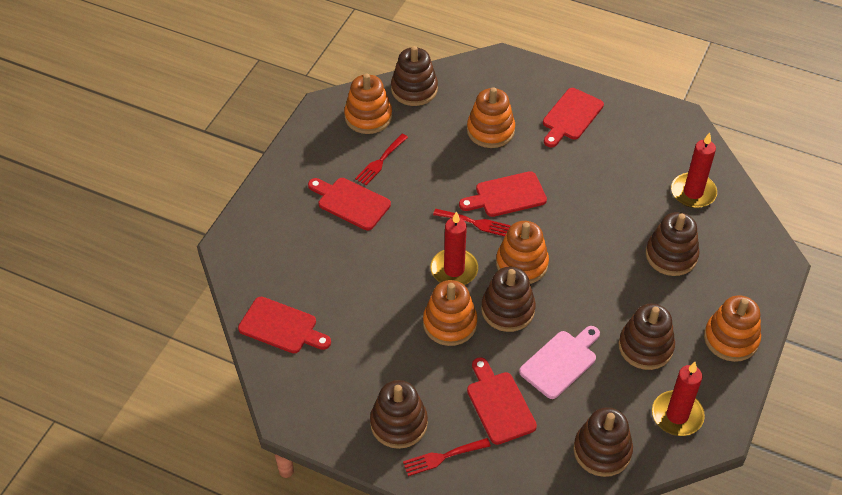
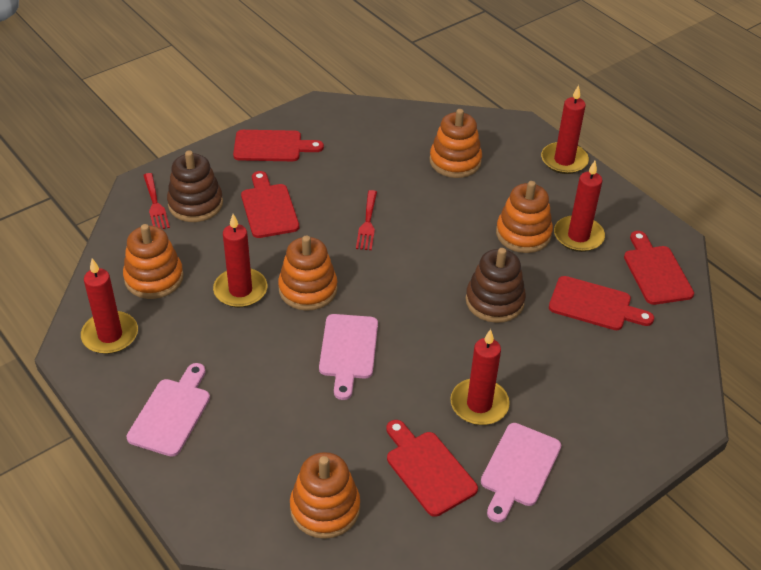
brown stacking toy: [370,380,428,449] [391,46,438,106] [481,267,536,332] [573,407,633,477] [619,304,675,370] [646,212,700,276] = 6 -> [167,150,223,222] [466,248,526,323] = 2
pink cutting board: [519,326,600,399] = 1 -> [127,363,210,457] [319,314,378,400] [481,423,561,522] = 3
red candle: [430,211,478,285] [652,362,705,436] [671,133,717,208] = 3 -> [81,259,138,354] [213,214,267,308] [450,329,510,425] [541,85,589,174] [554,161,605,252] = 5
red fork: [355,134,408,185] [403,438,491,476] [433,209,511,236] = 3 -> [143,173,170,229] [356,190,377,250] = 2

